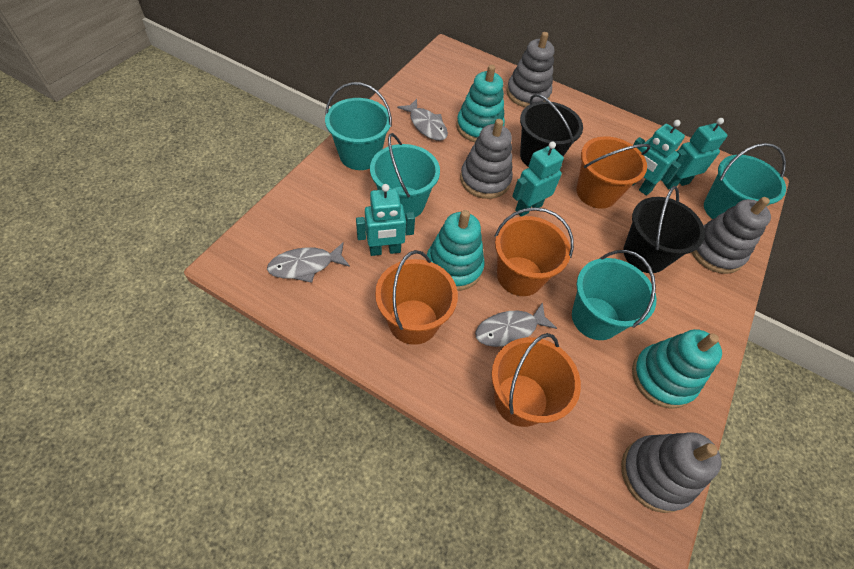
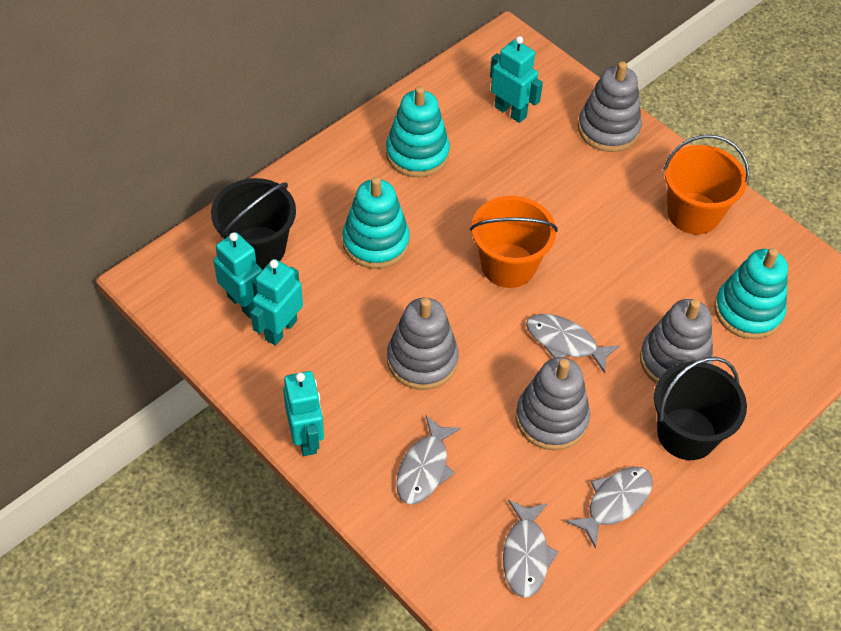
grey fish: [267,242,350,283] [397,99,448,141] [475,302,557,347] = 3 -> [396,416,461,504] [503,500,559,598] [526,314,620,373] [566,467,653,549] = 4
orange bucket: [375,250,458,345] [491,333,581,427] [494,207,574,296] [576,136,650,209] = 4 -> [470,196,558,288] [663,135,749,234] = 2
turquoise bucket: [325,82,392,170] [370,133,440,218] [572,250,656,340] [704,143,786,219] = 4 -> none = 0

